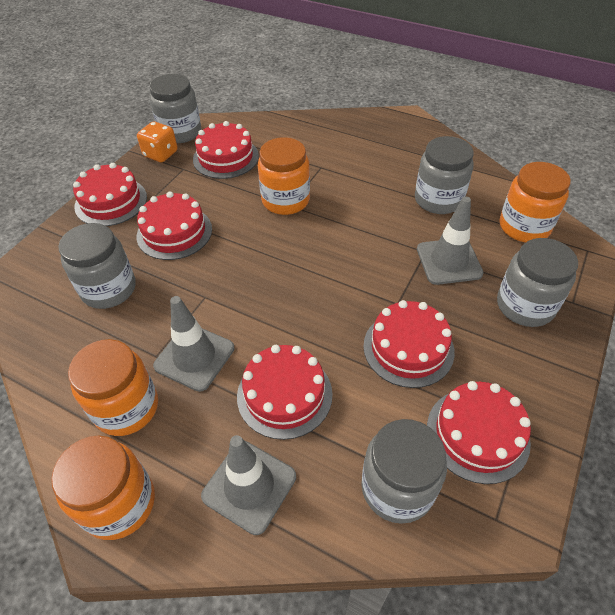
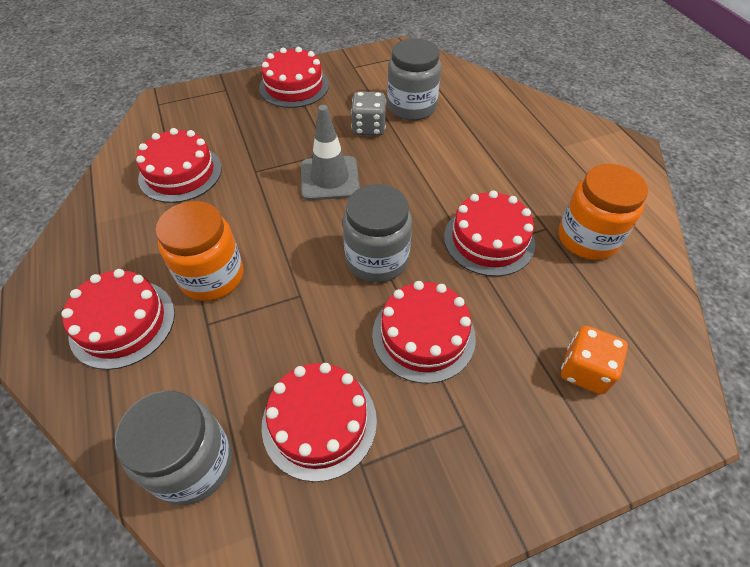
grey dice: none = 0 -> [351,91,387,136] = 1
grey jar: [58,223,136,309] [149,74,201,143] [361,419,447,524] [415,136,474,214] [497,238,578,327] = 5 -> [115,391,232,505] [343,184,412,283] [387,38,441,121] = 3
grey traffic cone: [153,296,234,392] [201,435,296,535] [417,197,484,285] = 3 -> [301,105,360,200] = 1
orange jar: [51,436,155,540] [68,339,158,436] [258,137,310,215] [500,162,571,243] = 4 -> [156,201,243,301] [559,164,648,260] = 2

